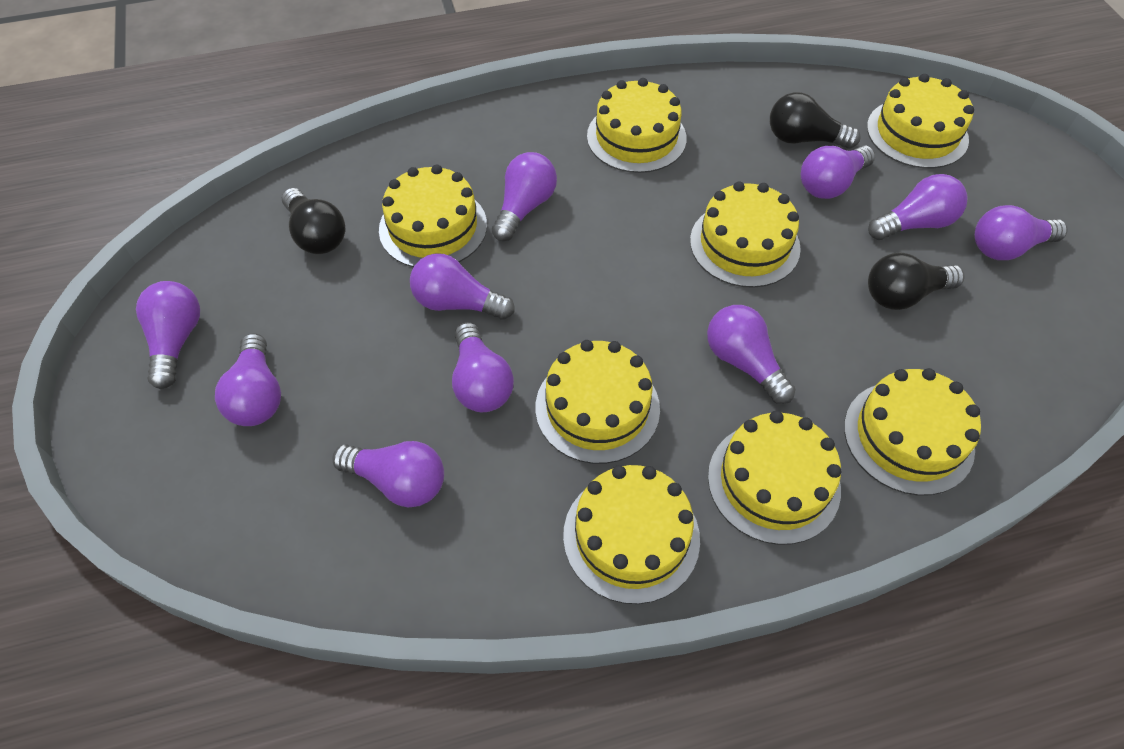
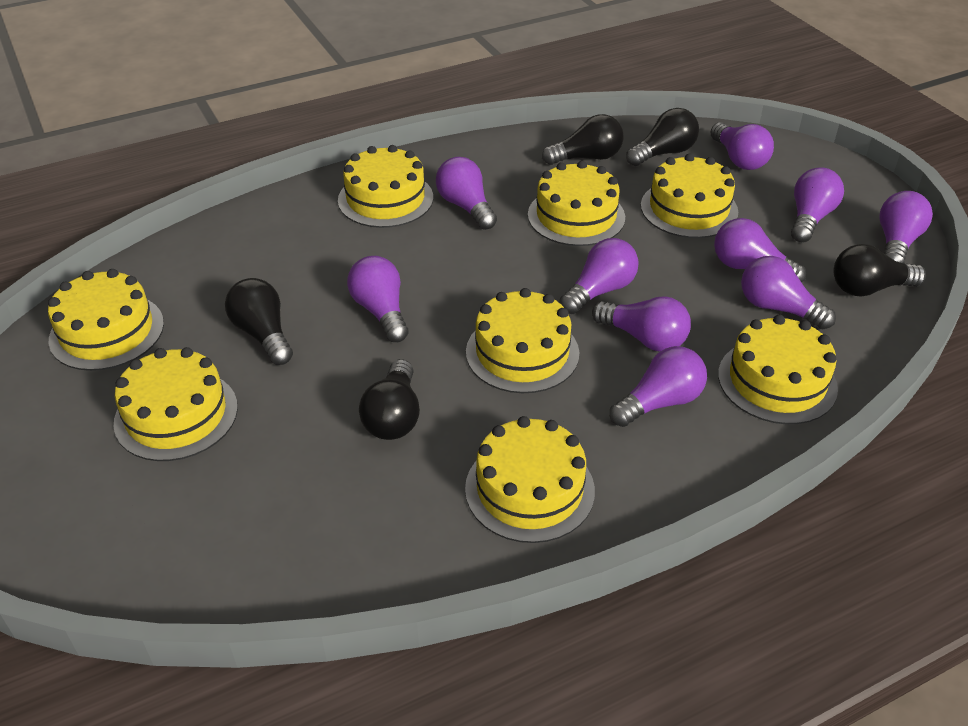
black light bulb: [282,188,345,254] [770,92,861,149] [868,253,965,310] = 3 -> [225,278,293,365] [359,359,420,440] [542,114,624,165] [626,108,699,166] [833,244,926,297] = 5

